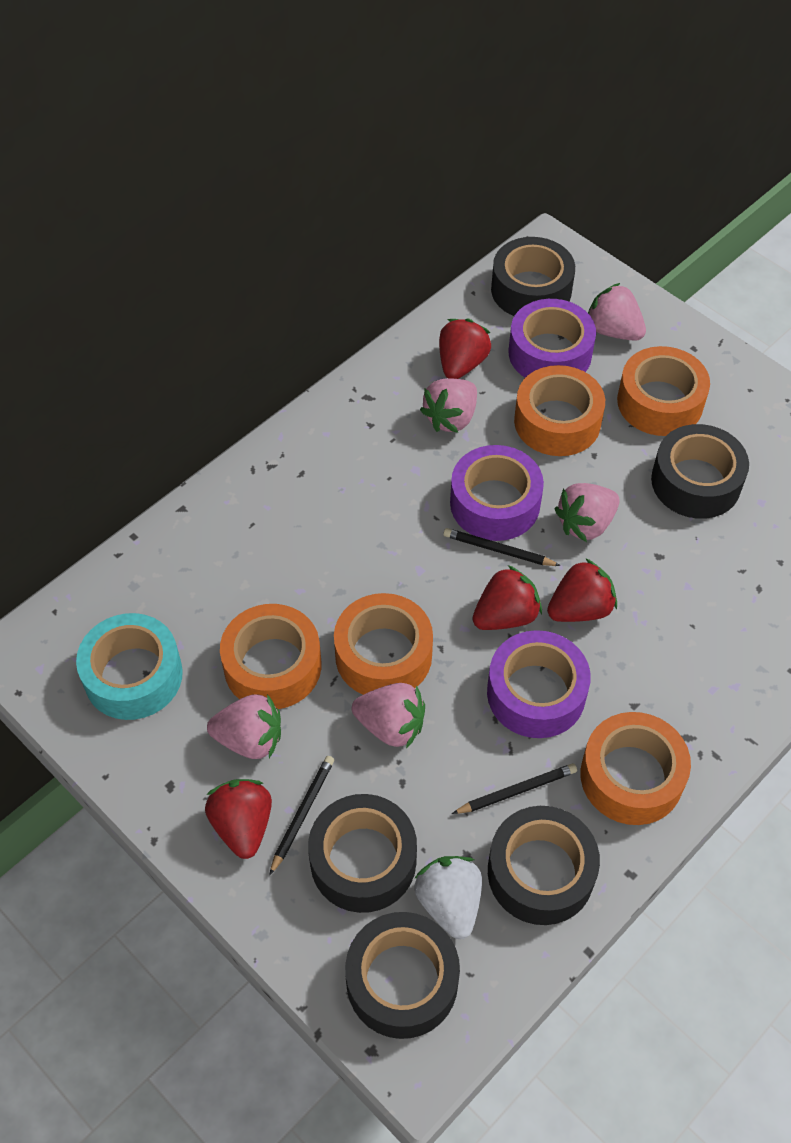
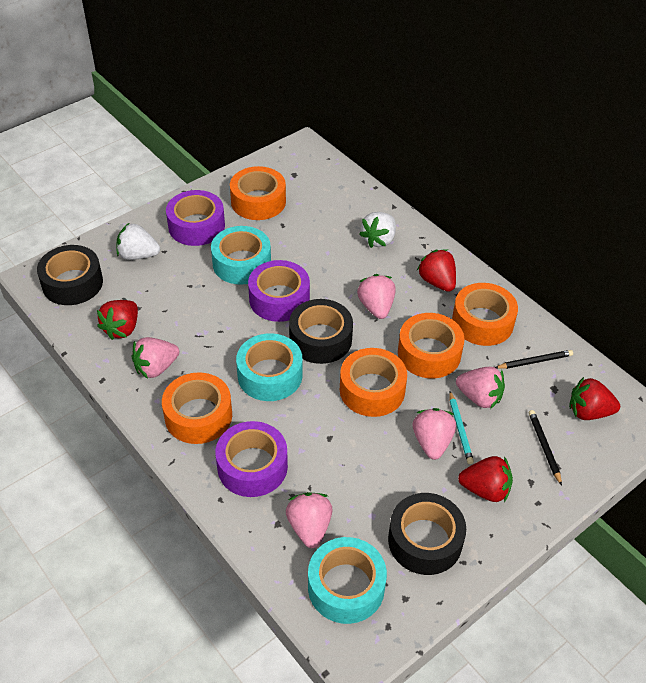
black pencil: [270,756,334,875] [443,528,561,566] [452,763,577,814] = 3 -> [495,350,573,369] [529,410,562,486] = 2
black tape: [308,794,417,913] [345,912,460,1039] [488,806,600,925] [491,237,575,316] [651,424,749,519] = 5 -> [37,245,103,305] [289,299,353,364] [388,493,466,575] = 3
turquoise pencil: none = 0 -> [449,391,474,464] = 1
turquoise tape: [76,613,183,720] = 1 -> [211,226,271,285] [236,333,302,401] [308,537,387,624] = 3
white strawberry: [414,856,482,939] = 1 -> [116,222,160,260] [359,212,396,248] = 2

